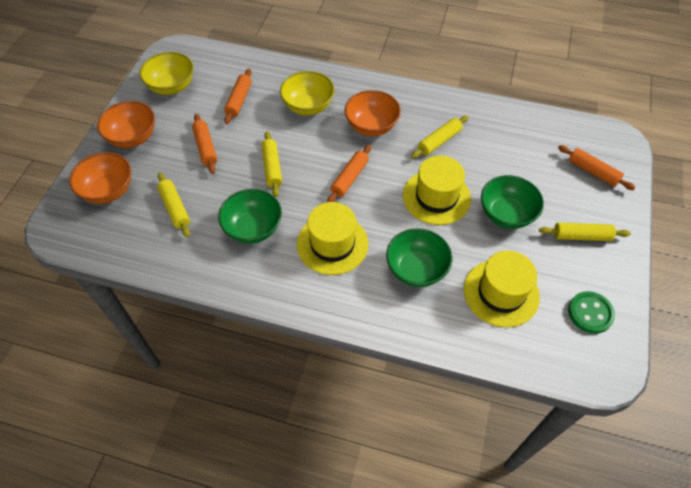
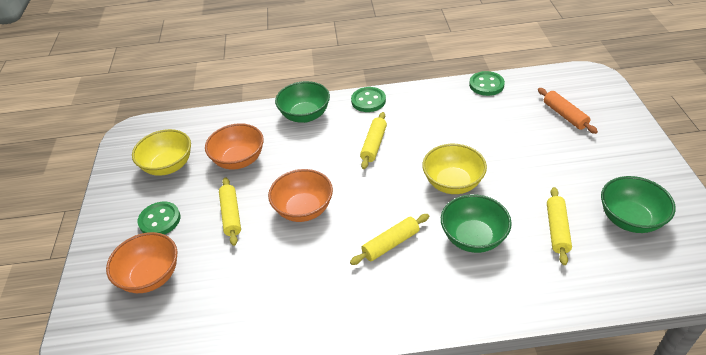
green button: [568,291,615,334] = 1 -> [137,202,180,235] [351,87,386,112] [469,71,505,96] = 3
orange rolling pin: [192,114,217,174] [224,68,252,124] [327,145,371,202] [558,145,635,190] = 4 -> [538,88,598,134] = 1
yellow hat: [297,202,368,275] [403,155,471,225] [464,251,540,327] = 3 -> none = 0

